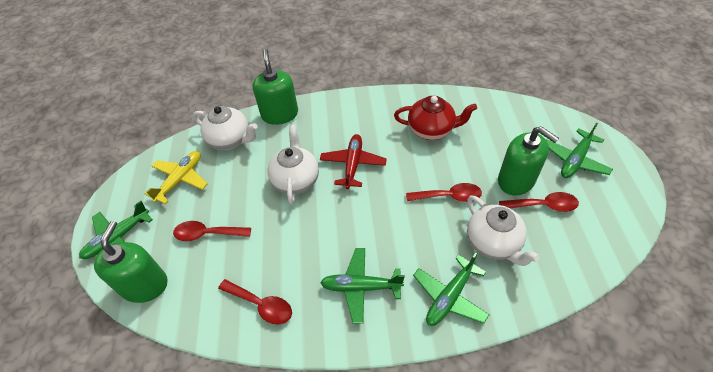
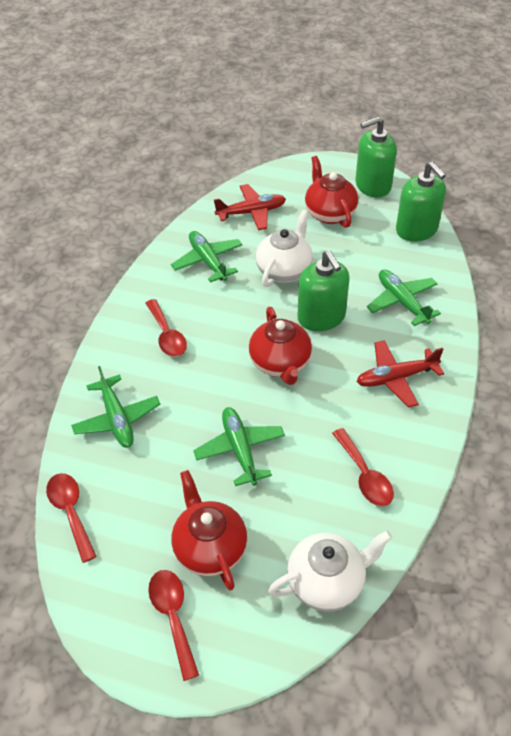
red plane: [320,134,387,189] = 1 -> [214,184,286,230] [357,340,444,408] = 2
red teapot: [394,96,477,140] = 1 -> [171,470,247,591] [249,307,312,385] [305,156,358,228] = 3
white teapot: [193,106,257,150] [268,125,319,204] [467,195,540,266] = 3 -> [256,210,313,287] [268,530,392,612] = 2
yellow plane: [144,151,208,204] = 1 -> none = 0

